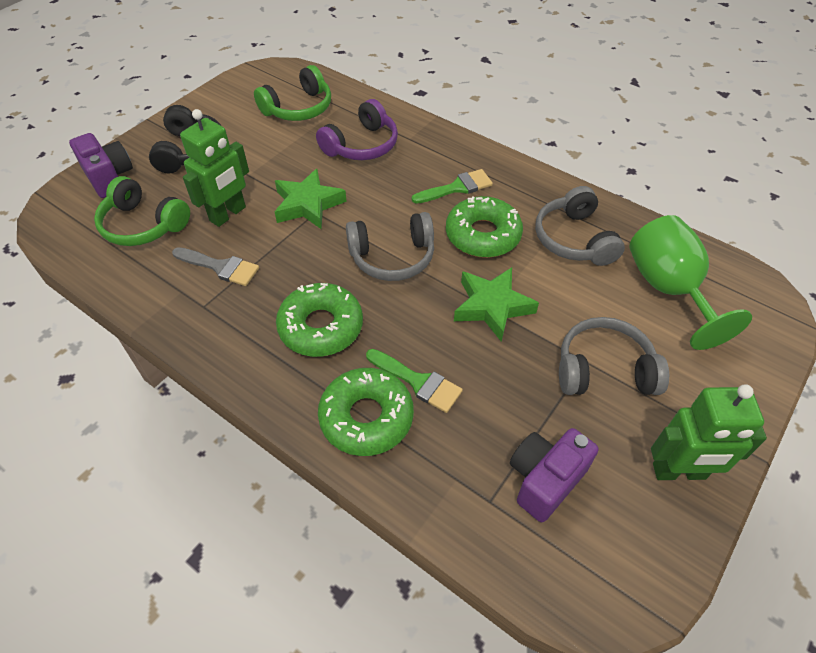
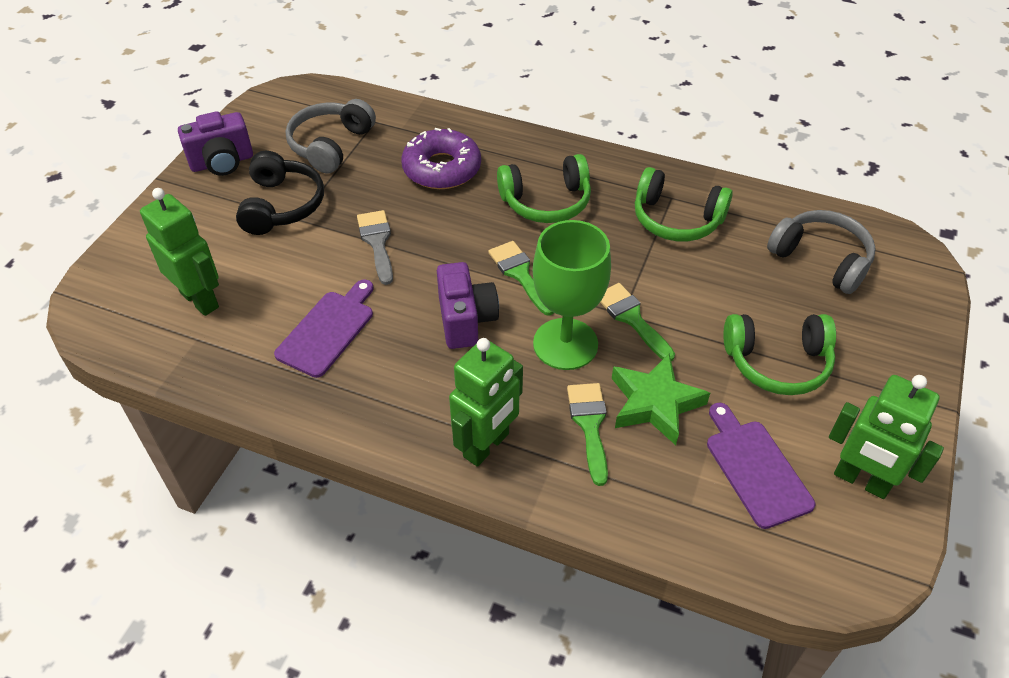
green brush: [366,349,463,413] [412,169,493,204] = 2 -> [488,241,554,316] [567,383,608,486] [600,283,675,361] = 3
green donut: [276,283,363,357] [318,368,414,456] [446,196,523,258] = 3 -> none = 0
green headphones: [94,176,190,246] [254,65,331,121] = 2 -> [497,154,591,223] [635,167,733,241] [723,314,836,395] = 3
green robot: [180,109,249,227] [651,384,767,480] = 2 -> [140,188,219,316] [449,338,523,467] [829,375,944,499] = 3
green star: [275,169,347,230] [454,267,539,342] = 2 -> [612,353,710,445] = 1
grey headphones: [346,212,434,281] [535,186,625,266] [559,317,669,395] = 3 -> [286,99,376,174] [767,210,876,294] = 2
purple cutting board: none = 0 -> [274,279,374,378] [707,402,815,529] = 2
purple donut: none = 0 -> [401,128,481,189] = 1
purple headphones: [316,99,398,160] = 1 -> none = 0

